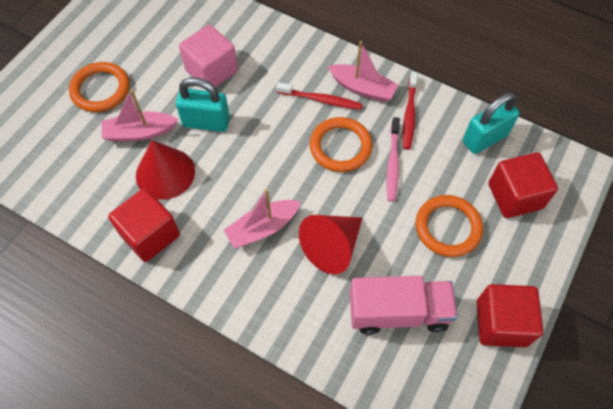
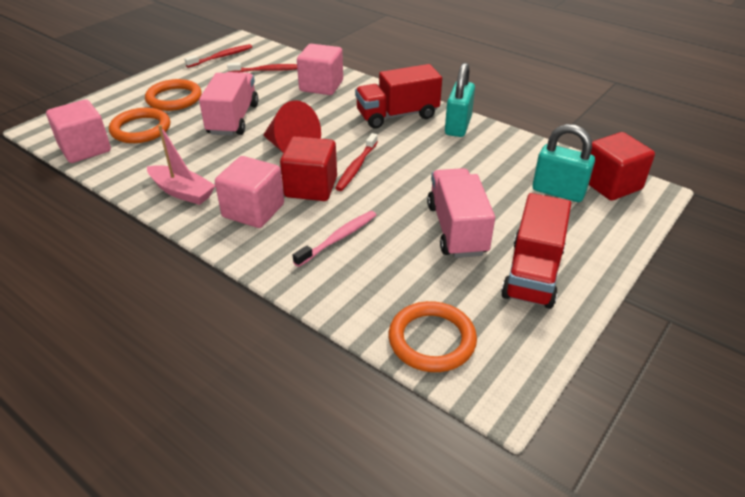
pink boat: [101,89,178,142] [224,189,301,248] [328,41,398,102] = 3 -> [147,125,215,205] = 1
pink cube: [179,25,238,87] = 1 -> [46,99,111,163] [215,156,284,228] [297,44,343,95] = 3
pink truck: [350,276,458,335] = 1 -> [199,72,259,136] [427,168,495,258] = 2
red cone: [136,140,195,200] [299,215,362,274] = 2 -> [263,100,321,153] = 1
red cube: [108,188,180,262] [477,284,543,347] [488,152,558,218] = 3 -> [280,136,337,201] [589,132,655,201] = 2
red toothbrush: [276,82,362,110] [403,72,418,150] = 2 -> [184,44,252,68] [227,62,297,72] [335,133,378,191] = 3
red truck: none = 0 -> [355,64,442,129] [501,193,571,309] = 2

